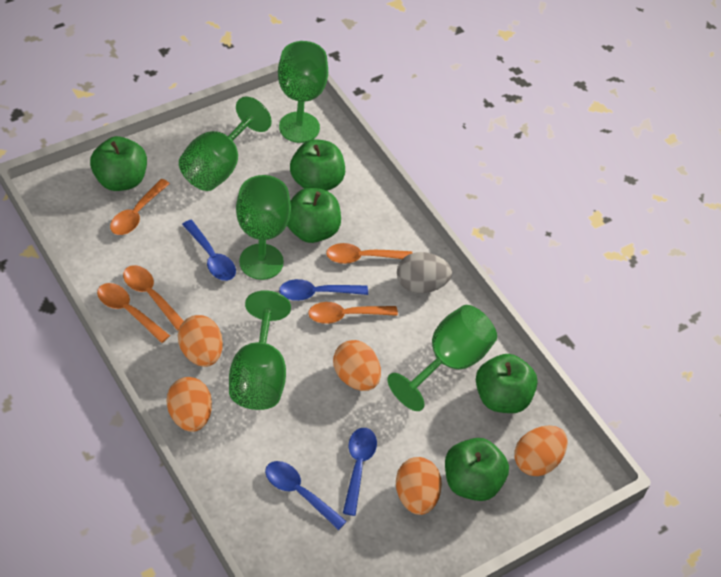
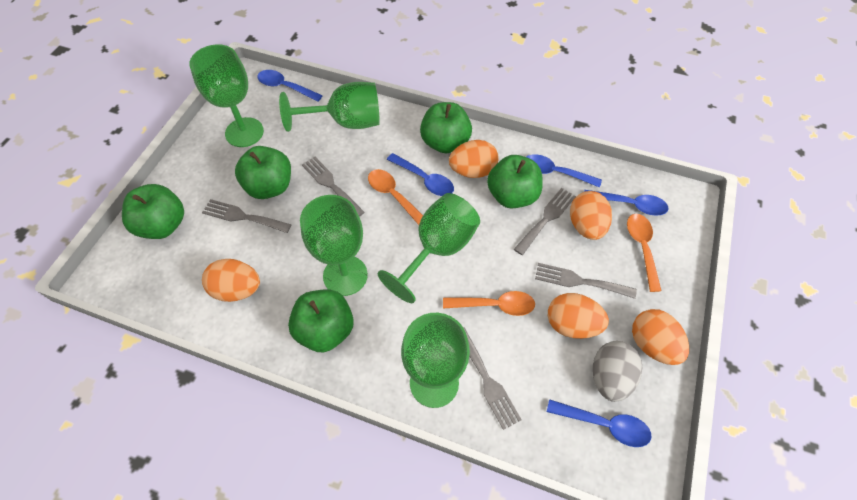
blue spoon: [182,220,236,281] [265,461,347,530] [279,279,368,301] [343,428,377,516] = 4 -> [257,70,323,102] [387,153,454,196] [527,154,602,188] [547,399,652,447] [584,190,669,216] = 5
grey fork: none = 0 -> [202,199,292,233] [302,157,365,217] [463,327,522,430] [514,188,576,255] [535,263,637,299] = 5
orange spoon: [97,283,170,343] [110,179,170,235] [123,265,184,331] [308,302,398,324] [326,243,412,264] = 5 -> [368,169,423,225] [443,291,535,316] [627,214,661,292] = 3

